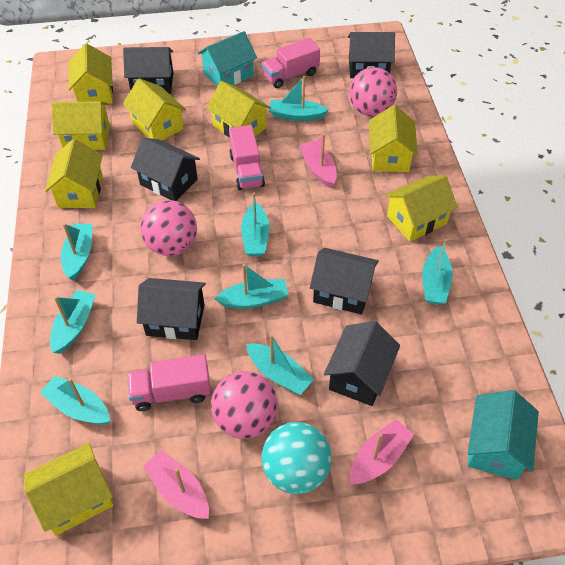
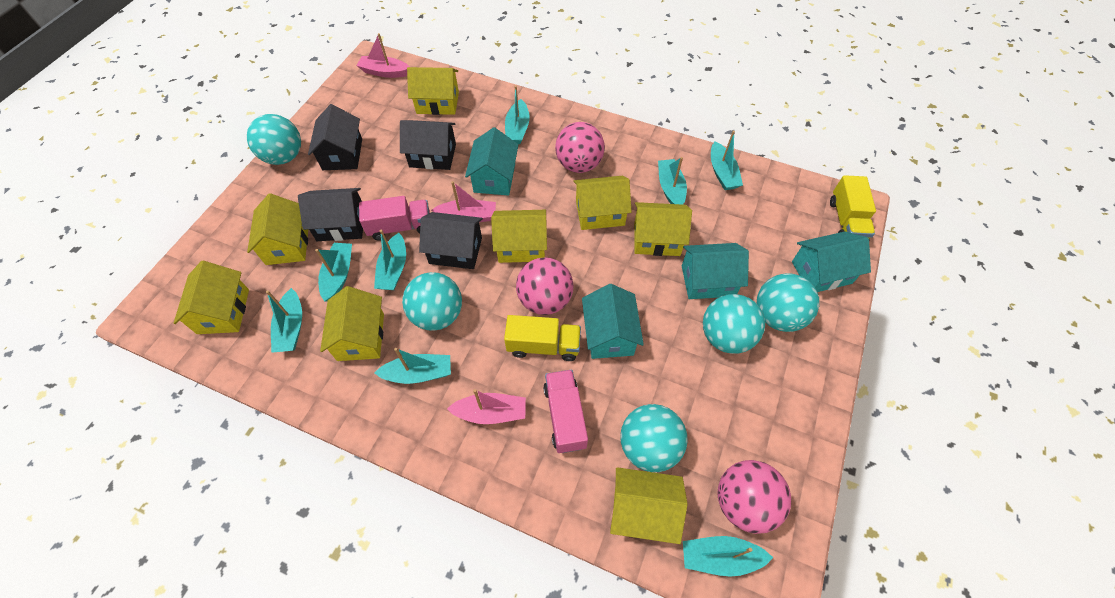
black house: [123,47,173,94] [131,137,200,201] [137,278,206,340] [310,248,379,314] [324,321,400,406] [348,32,395,78] = 6 -> [298,188,363,241] [308,104,362,170] [400,120,456,170] [419,212,483,269] = 4
pink truck: [127,354,211,411] [229,125,265,190] [262,38,320,88] = 3 -> [359,196,430,241] [543,370,588,453] = 2
turquoise ball: [262,422,332,494] = 1 -> [247,114,301,165] [402,272,462,331] [620,404,688,472] [703,294,765,354] [757,274,819,332] = 5
turquoise house: [198,31,257,87] [467,390,539,480] = 2 -> [465,127,519,196] [582,284,644,359] [682,243,749,299] [792,231,871,292] = 4
yellow truck: none = 0 -> [504,315,581,361] [830,175,876,240] = 2

